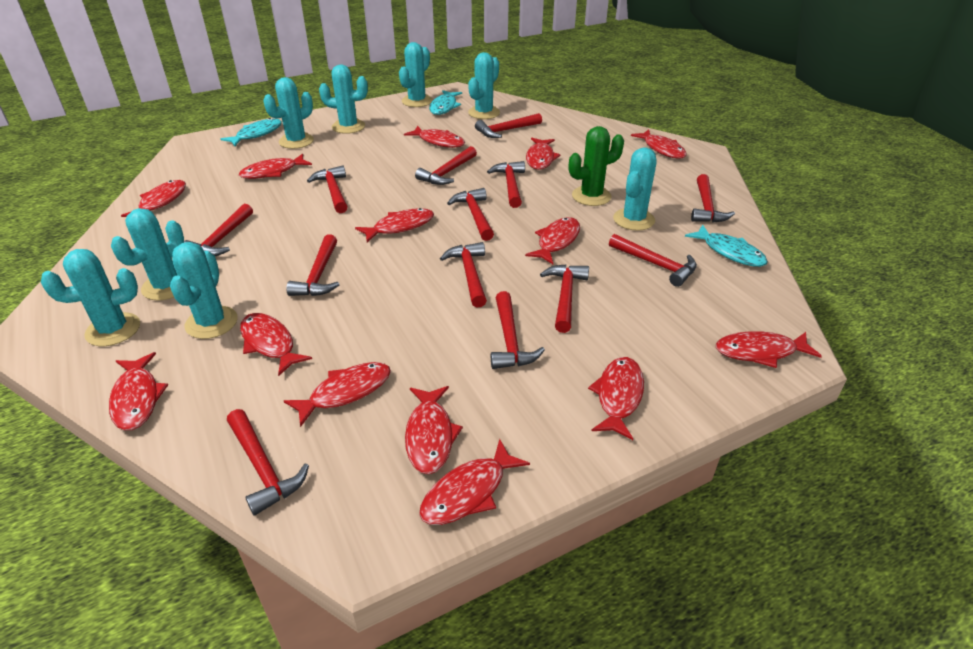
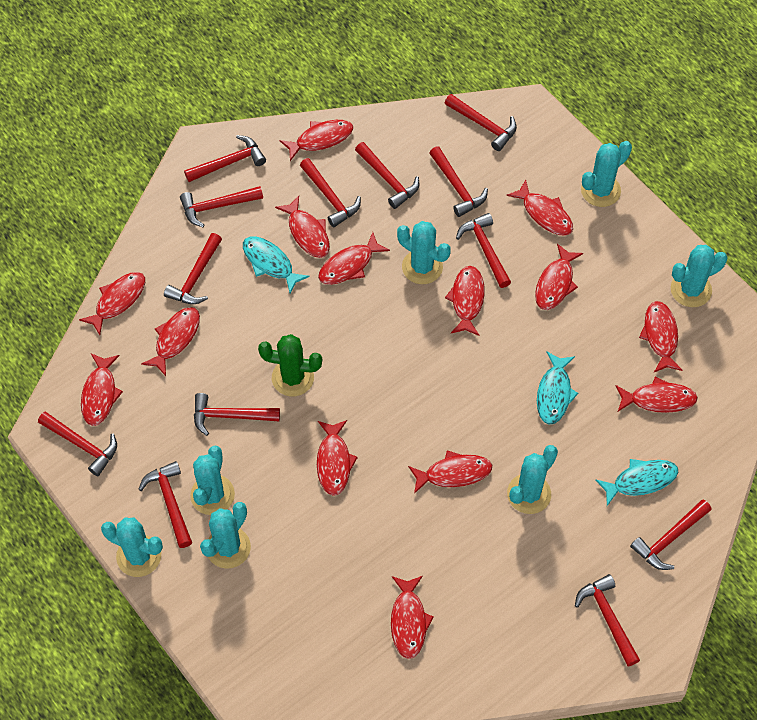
turquoise cactus: [41,249,140,346] [111,208,184,301] [170,242,238,339] [263,77,314,149] [319,64,368,134] [399,42,433,107] [468,52,500,119] [613,147,656,231] = 8 -> [101,518,163,577] [190,445,235,515] [200,502,251,569] [397,221,451,284] [507,445,558,514] [581,141,632,207] [671,245,727,307] = 7

